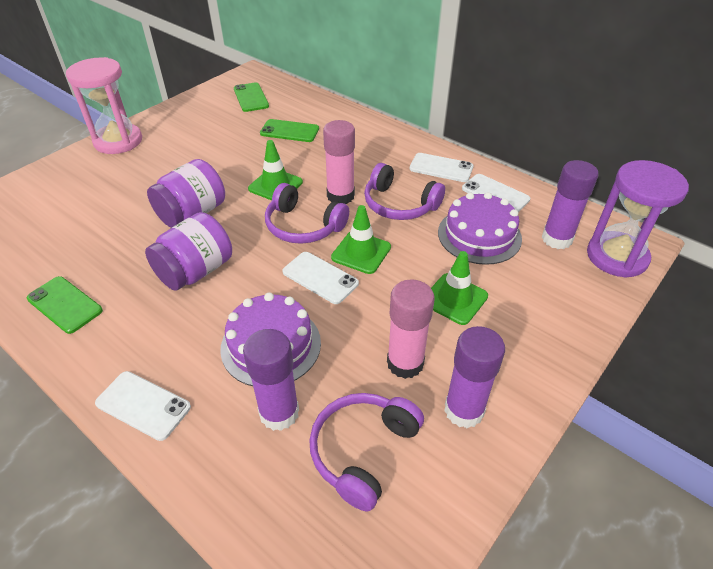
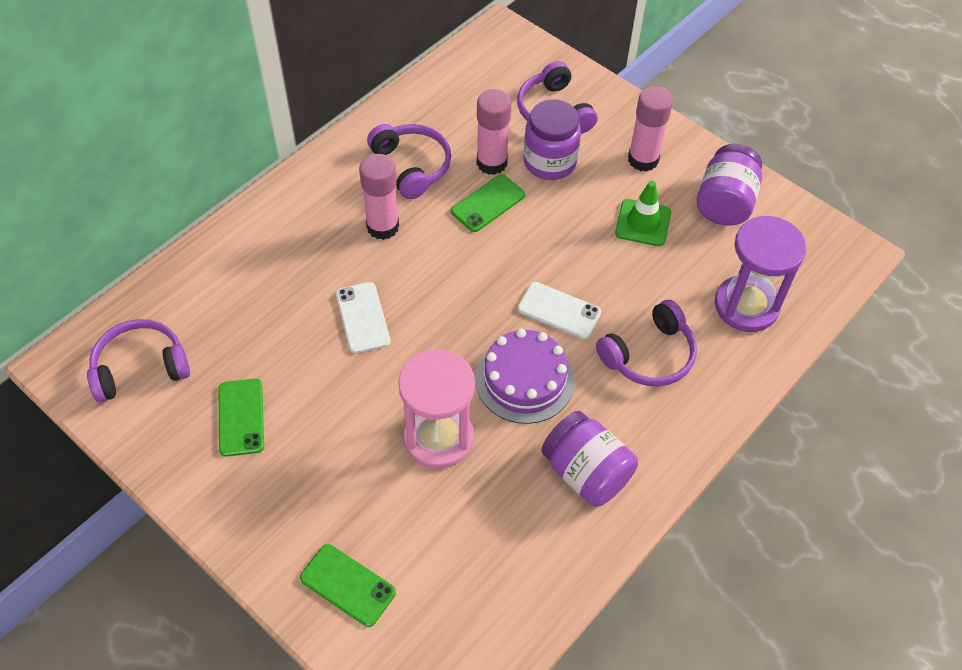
green traffic cone: [248,140,303,200] [331,205,391,274] [431,251,488,325] = 3 -> [615,181,671,246] = 1
pink glue stick: [323,120,355,204] [387,279,435,379] = 2 -> [359,154,399,240] [477,89,512,175] [628,86,673,172] = 3
purple cake: [220,293,321,386] [438,192,522,265] = 2 -> [475,329,574,424] = 1
purple glue stick: [243,329,299,431] [444,326,505,428] [542,160,599,249] = 3 -> none = 0
purple headphones: [265,183,349,244] [309,393,424,511] [364,163,445,220] = 3 -> [87,319,190,403] [367,124,451,199] [517,61,598,134] [596,300,697,387] = 4
purple jar: [145,212,232,291] [147,159,225,228] = 2 -> [523,100,581,180] [541,411,638,507] [697,144,762,226] = 3
white phone: [95,371,191,441] [282,252,359,304] [410,153,473,182] [462,174,530,212] = 4 -> [336,282,390,353] [517,282,601,339] = 2

